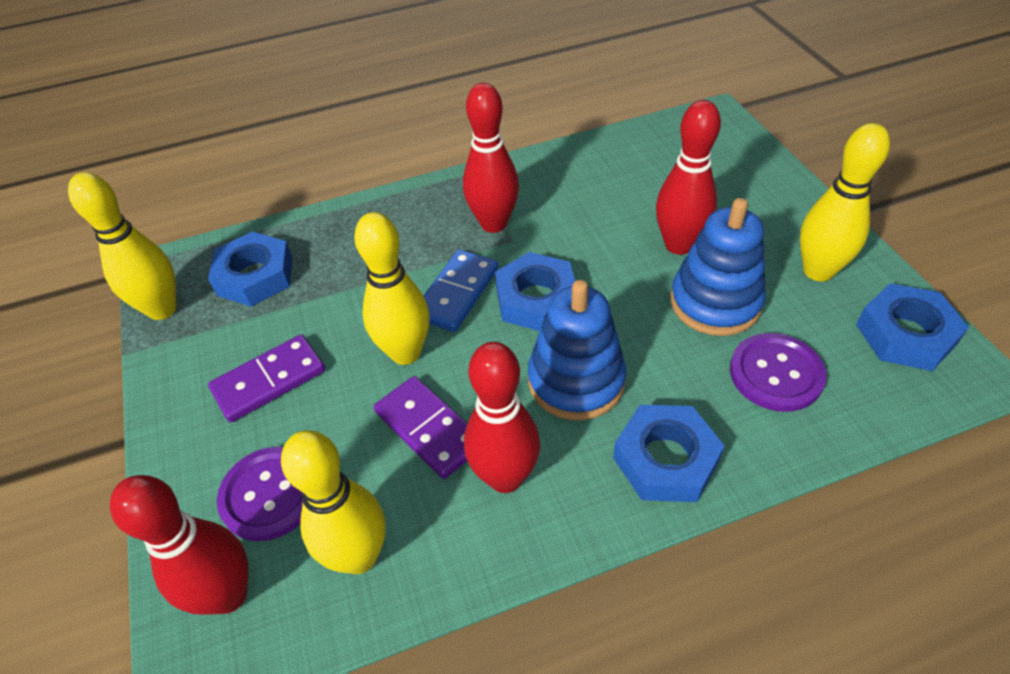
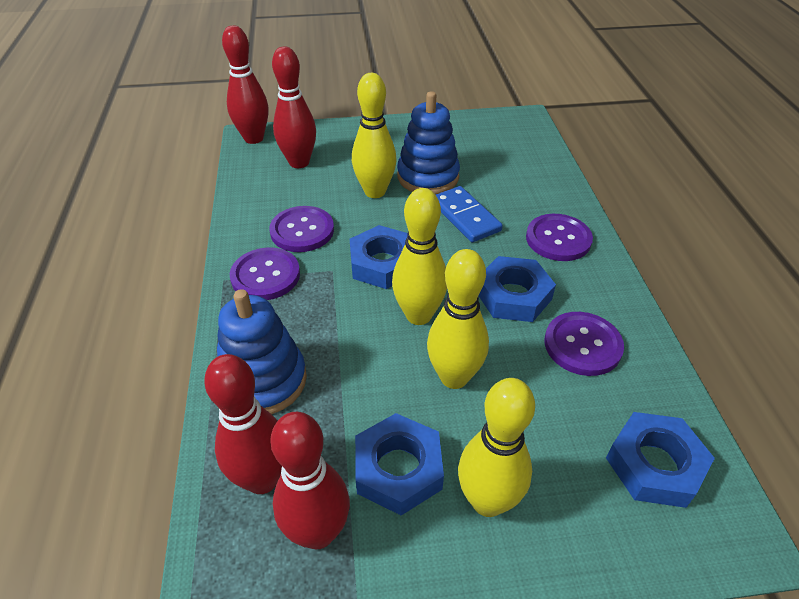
purple button: [217,447,303,541] [730,333,826,412] = 2 -> [230,248,300,300] [269,206,334,252] [526,214,593,261] [544,312,624,376] = 4
purple domino: [208,334,325,422] [374,376,468,479] = 2 -> none = 0

